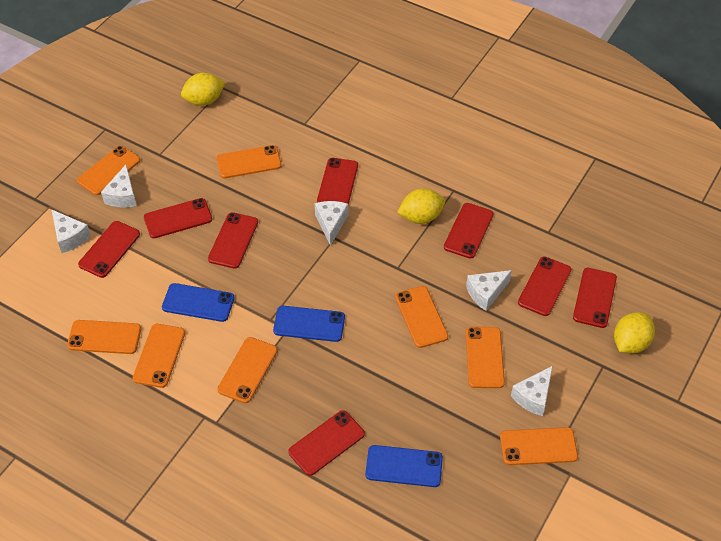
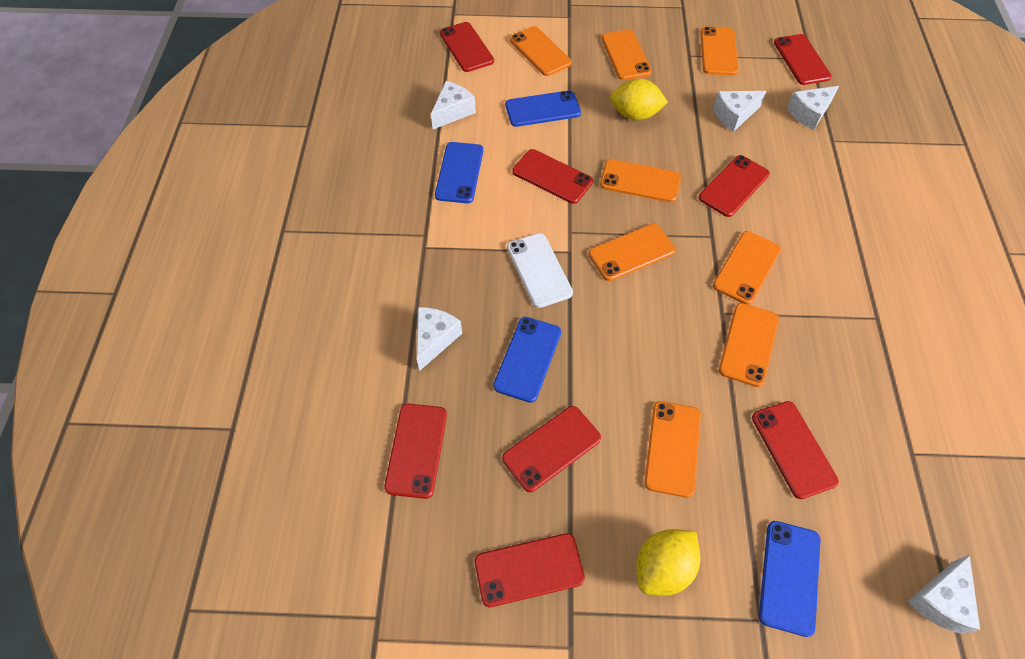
blue phone: [162,283,235,322] [273,306,345,342] [365,445,443,487] = 3 -> [435,142,483,203] [493,317,561,403] [505,90,581,127] [759,521,821,637] = 4
white phone: none = 0 -> [507,233,573,308] = 1
yellow lemon: [181,73,226,106] [397,188,445,224] [614,312,655,354] = 3 -> [610,79,668,120] [636,529,700,596] = 2

